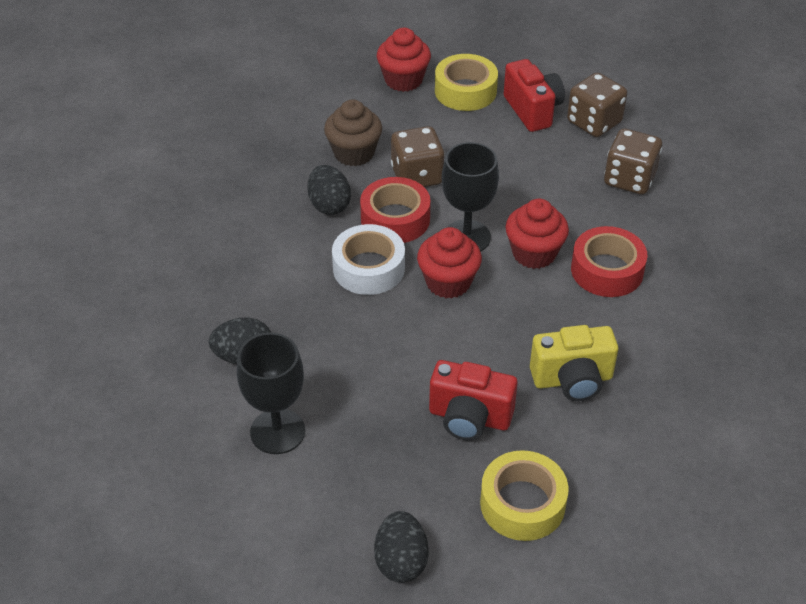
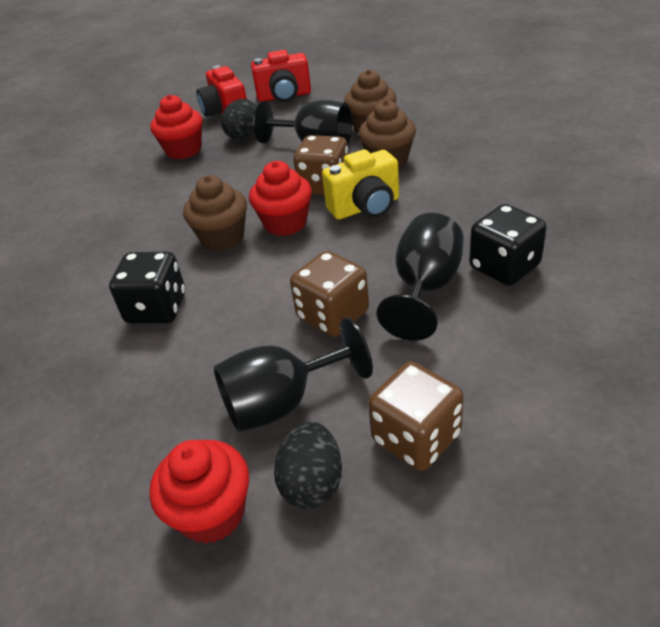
black dice: none = 0 -> [109,252,185,323] [469,204,547,286] = 2
black egg: [209,318,271,364] [307,165,351,215] [374,511,429,583] = 3 -> [221,99,256,140] [274,422,342,509] = 2
black goblet: [237,333,305,454] [442,142,499,252] = 2 -> [214,317,373,432] [253,100,352,145] [377,213,463,341] = 3
brown cupcake: [324,100,382,166] = 1 -> [183,175,247,251] [344,69,397,133] [359,100,416,168] = 3
red tape: [360,177,431,243] [571,226,647,297] = 2 -> none = 0
white tape: [332,224,405,295] = 1 -> none = 0
yellow tape: [435,54,498,111] [480,450,568,541] = 2 -> none = 0

